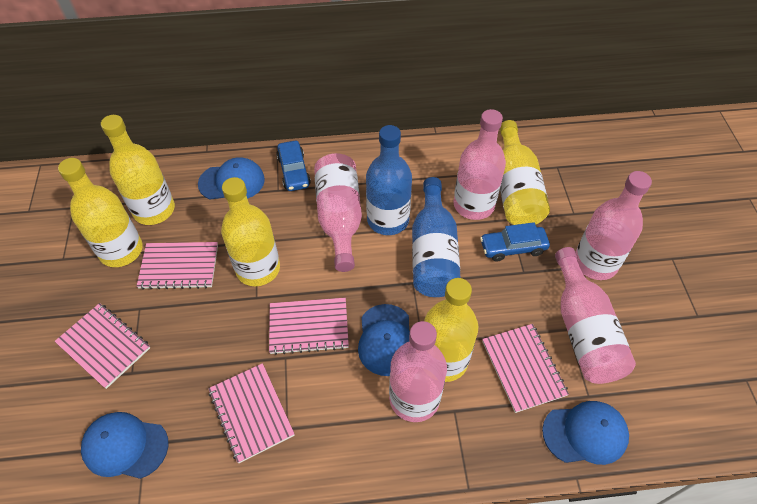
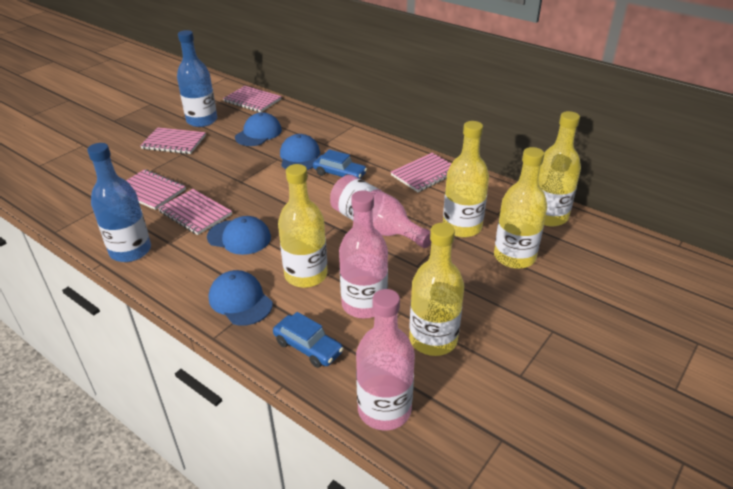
pink bottle: [314,153,362,272] [389,321,447,422] [453,109,506,220] [555,247,636,384] [576,171,652,280] = 5 -> [330,175,431,248] [339,190,388,318] [356,289,415,430] = 3

